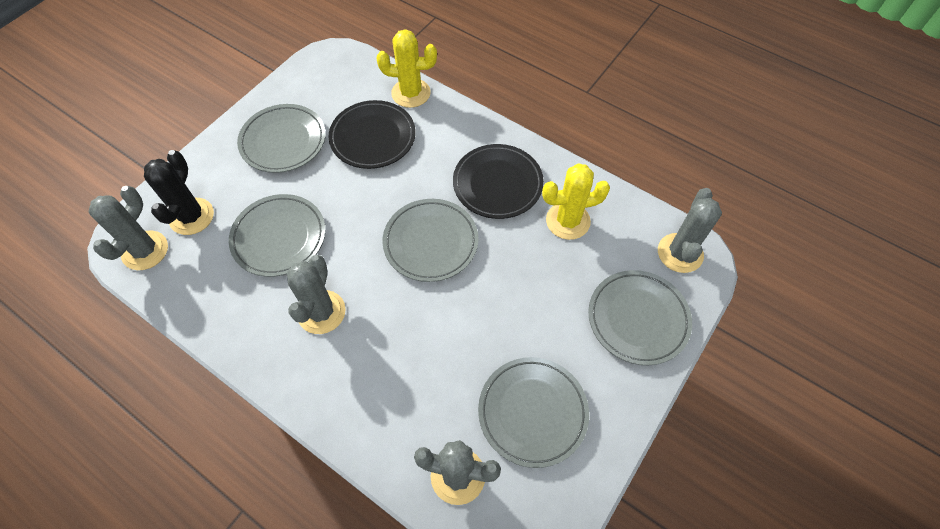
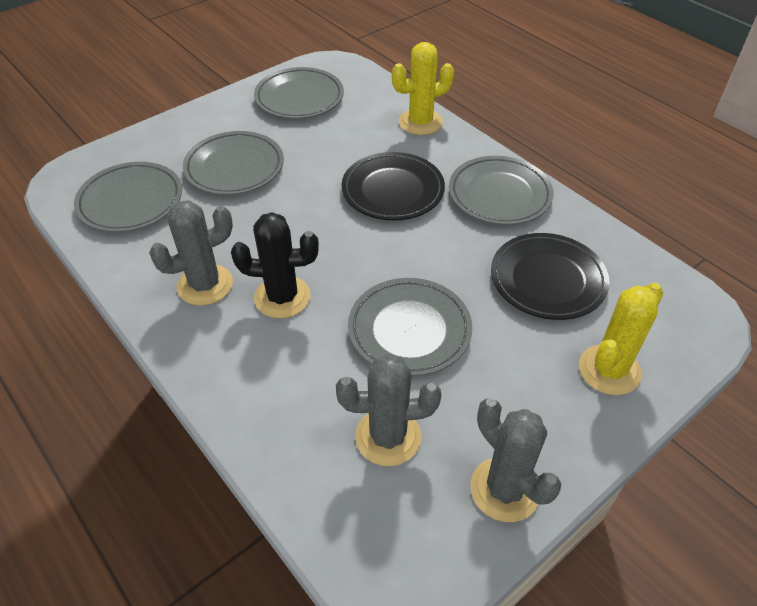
grey cactus: [89,186,168,270] [287,255,346,334] [414,440,501,505] [658,188,722,273] = 4 -> [149,200,233,306] [336,354,441,466] [470,398,561,522] = 3

